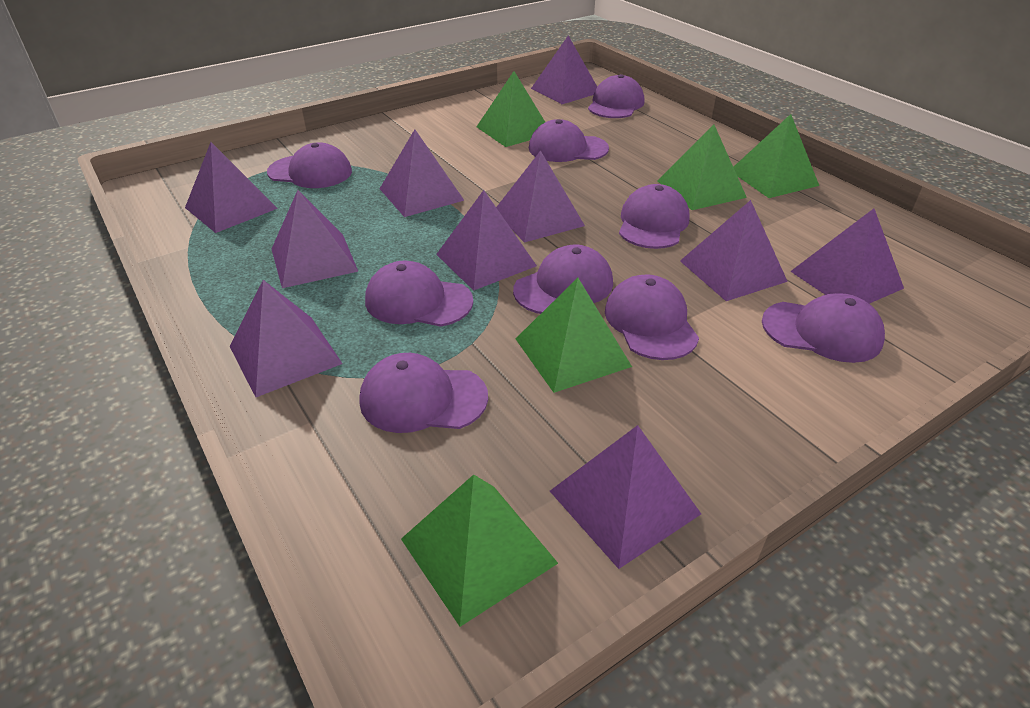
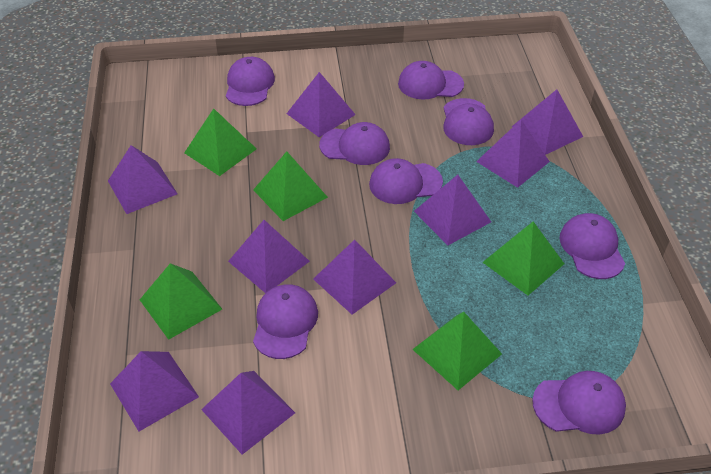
purple cap: [267,142,352,188] [359,353,488,433] [365,260,473,327] [513,245,613,314] [529,119,609,162] [588,74,644,118] [605,274,699,360] [619,184,690,249] [762,293,885,363] = 9 -> [226,57,275,106] [253,284,318,359] [319,122,390,165] [369,158,443,204] [398,61,464,100] [443,98,494,145] [532,371,626,435] [560,213,625,279] = 8
purple pyramid: [185,142,278,233] [230,280,343,397] [272,190,358,288] [380,129,464,217] [436,190,537,291] [496,150,585,243] [531,35,597,104] [550,425,701,569] [680,200,788,301] [790,209,904,304] = 10 -> [108,145,178,214] [110,351,199,431] [201,371,295,455] [228,220,310,293] [286,72,356,137] [313,239,396,315] [414,175,491,245] [476,120,550,188] [512,89,583,155] = 9

